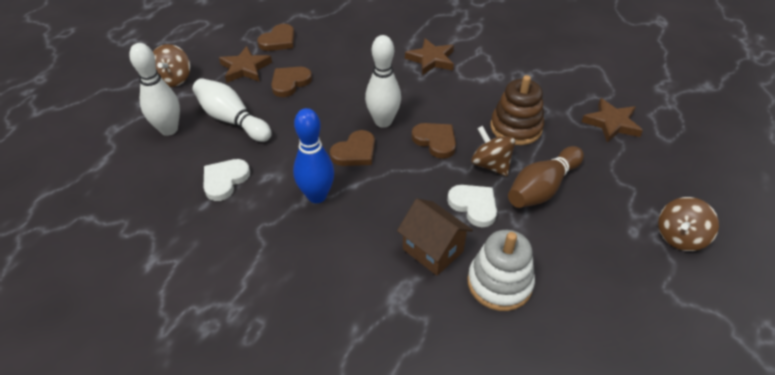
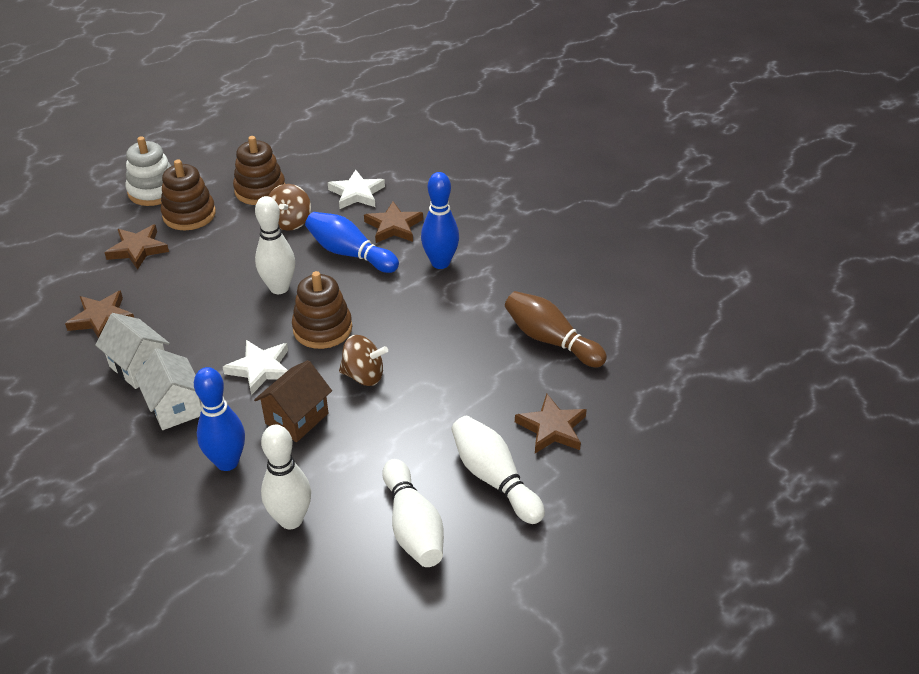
blue bowling pin: [293,108,334,203] = 1 -> [194,367,245,471] [305,212,399,273] [421,172,459,269] = 3
brown heart: [257,24,295,51] [271,67,312,97] [330,130,375,166] [412,123,456,159] = 4 -> none = 0
brown spinning top: [153,44,190,87] [471,126,515,176] [658,197,719,251] = 3 -> [268,184,311,231] [339,335,388,386] = 2
brown stacking toy: [491,75,544,145] = 1 -> [161,160,216,230] [233,136,285,205] [292,271,352,349] = 3
brown star: [219,46,272,83] [405,38,454,75] [582,98,643,142] = 3 -> [65,291,134,338] [104,224,169,270] [364,201,423,243] [515,394,587,453] = 4
white bowling pin: [129,43,180,136] [192,78,272,142] [365,35,401,128] = 3 -> [255,196,295,294] [261,425,311,529] [382,459,444,567] [451,416,545,524] = 4
white heart: [203,159,250,201] [447,185,497,227] = 2 -> none = 0
white house: none = 0 -> [95,313,170,389] [135,348,201,430] = 2
white star: none = 0 -> [223,340,288,395] [328,170,385,209] = 2

